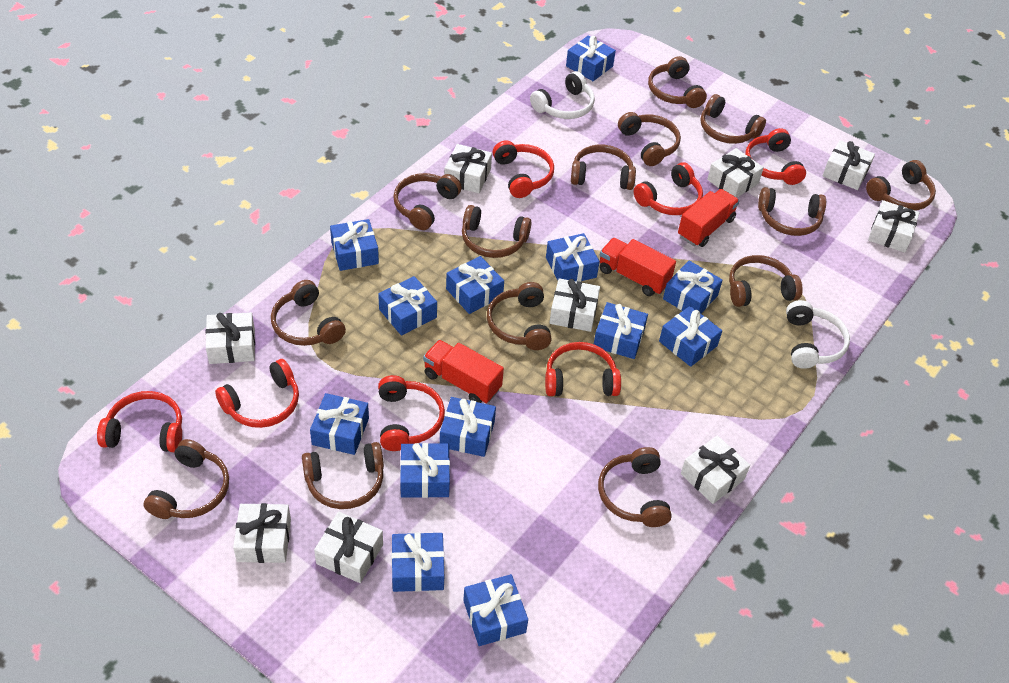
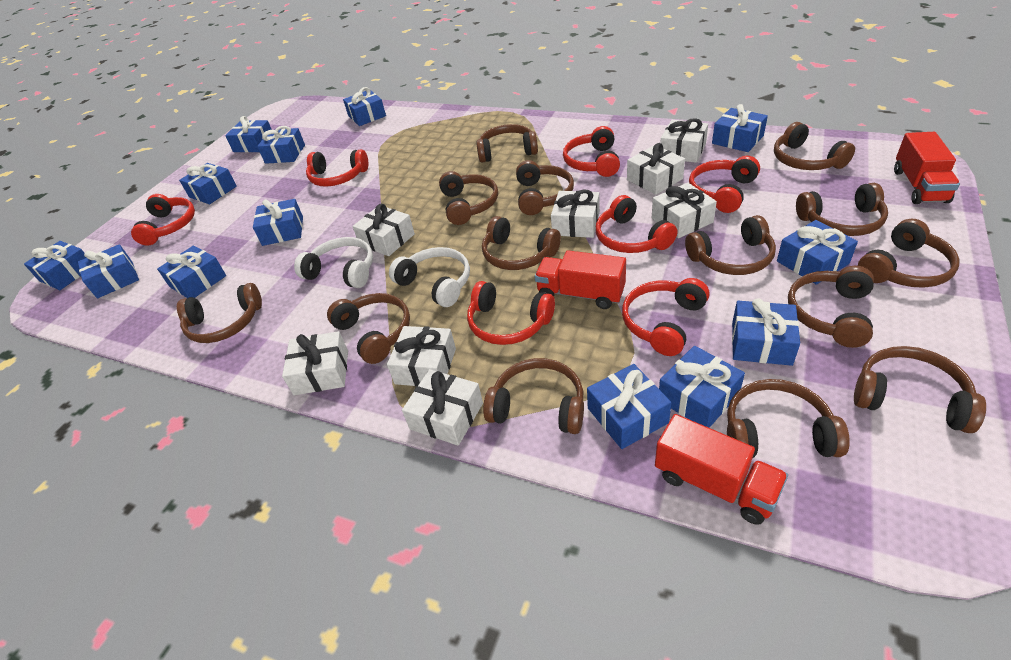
white gift: [206,312,255,364] [233,503,291,563] [314,511,383,583] [444,144,492,193] [550,278,600,332] [681,435,750,504] [707,148,764,198] [822,140,875,190] [868,200,920,253] = 9 -> [282,331,348,395] [352,204,415,256] [387,326,456,387] [402,369,483,446] [551,189,600,238] [627,143,685,195] [652,183,717,238] [660,118,708,163] = 8

